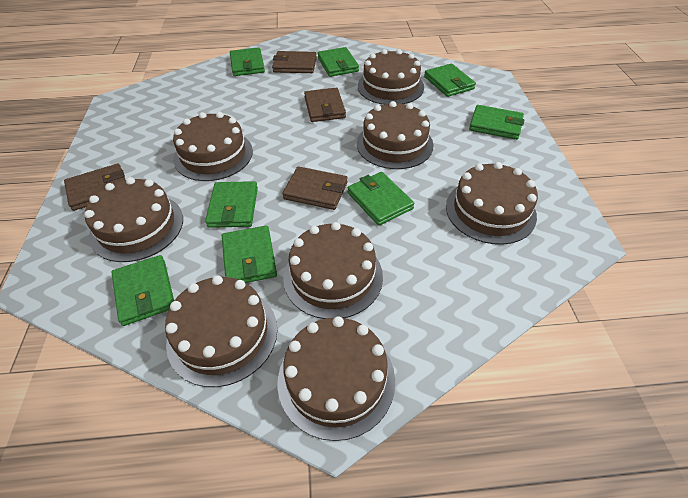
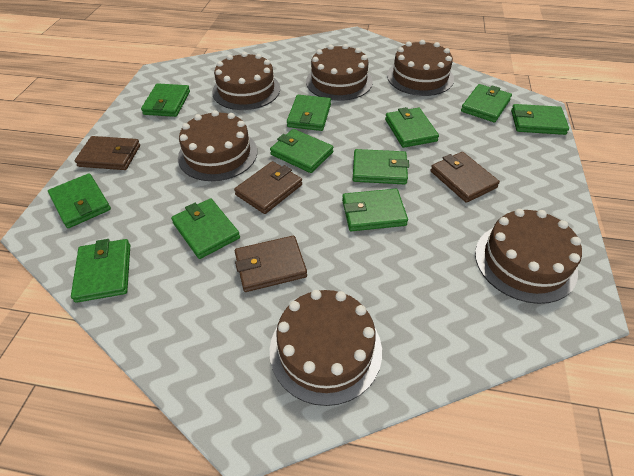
brown cake: [84,177,183,262] [165,275,277,387] [173,112,253,181] [278,316,395,441] [283,222,383,319] [357,101,434,169] [358,49,424,105] [446,162,538,245] = 8 -> [178,110,257,181] [212,52,280,110] [270,290,382,406] [306,44,373,101] [387,40,454,96] [475,209,582,304] = 6
green wallet: [111,255,174,326] [205,181,258,228] [222,226,277,283] [230,47,265,76] [318,47,359,77] [348,172,414,226] [424,64,476,97] [469,105,524,140] = 8 -> [48,173,111,228] [71,239,130,303] [141,83,190,117] [171,198,240,259] [270,129,334,173] [287,95,331,131] [342,189,408,231] [353,149,409,185] [385,107,439,148] [461,84,512,122] [511,104,569,135] = 11

